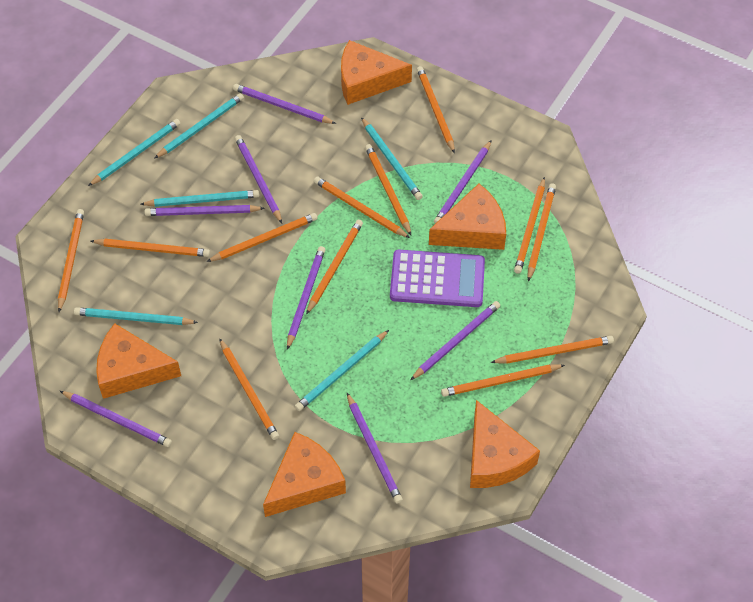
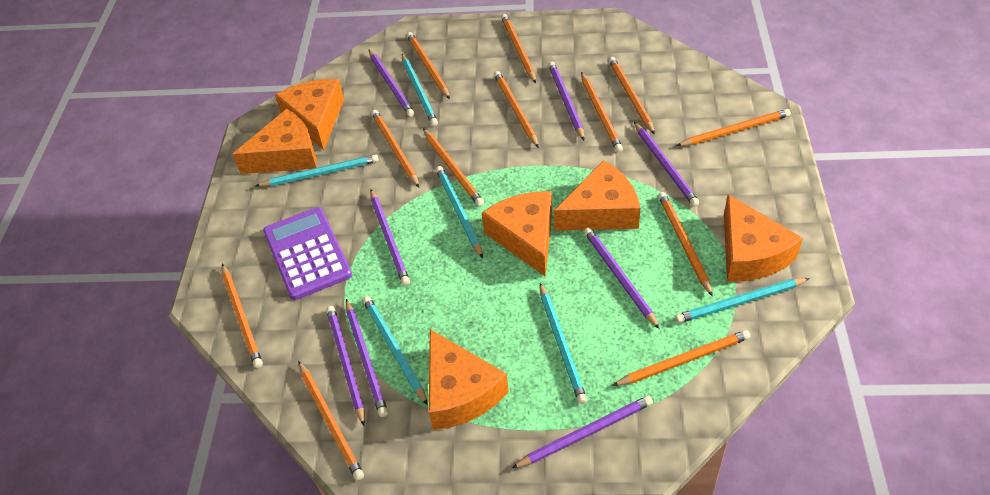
orange cheese: [96,323,181,399] [263,432,346,517] [341,40,412,105] [429,184,506,250] [470,400,540,488] = 5 -> [232,109,317,174] [275,79,344,150] [429,329,509,430] [482,191,552,277] [554,160,641,231] [724,194,803,282] = 6

